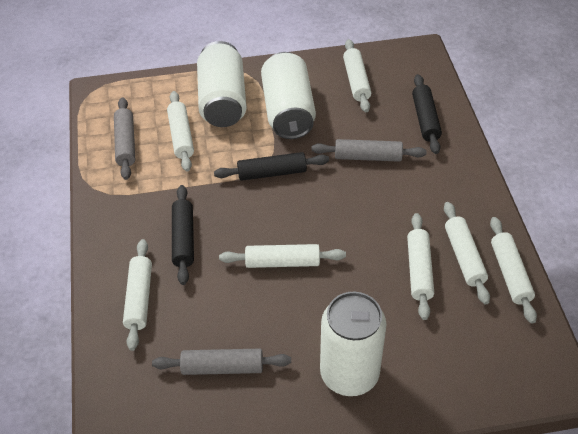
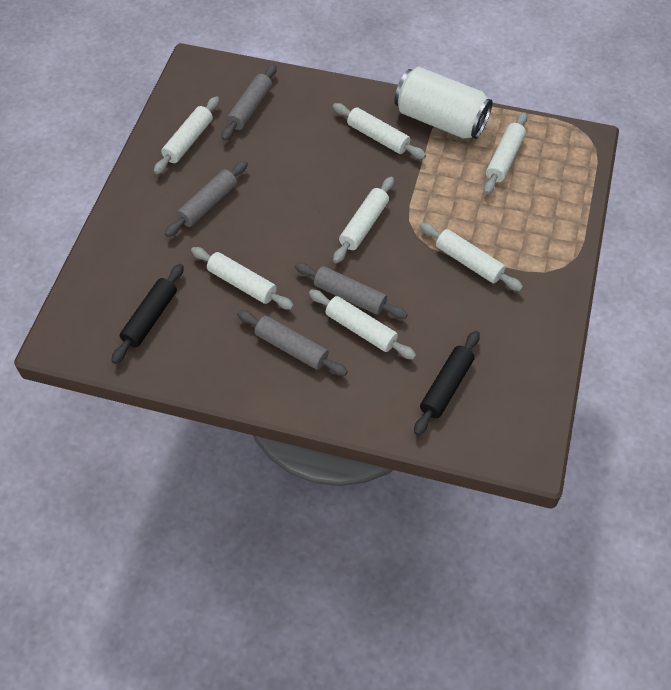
black rolling pin: [172,185,194,285] [214,152,329,181] [412,74,442,154] = 3 -> [111,264,184,364] [414,331,480,436] = 2
grey rolling pin: [114,97,135,180] [152,349,291,375] [311,139,427,162] = 3 -> [165,161,248,237] [222,64,277,141] [237,310,348,376] [295,262,408,319] = 4
white can: [197,41,247,127] [261,52,316,139] [320,292,387,396] = 3 -> [394,67,493,139] = 1

